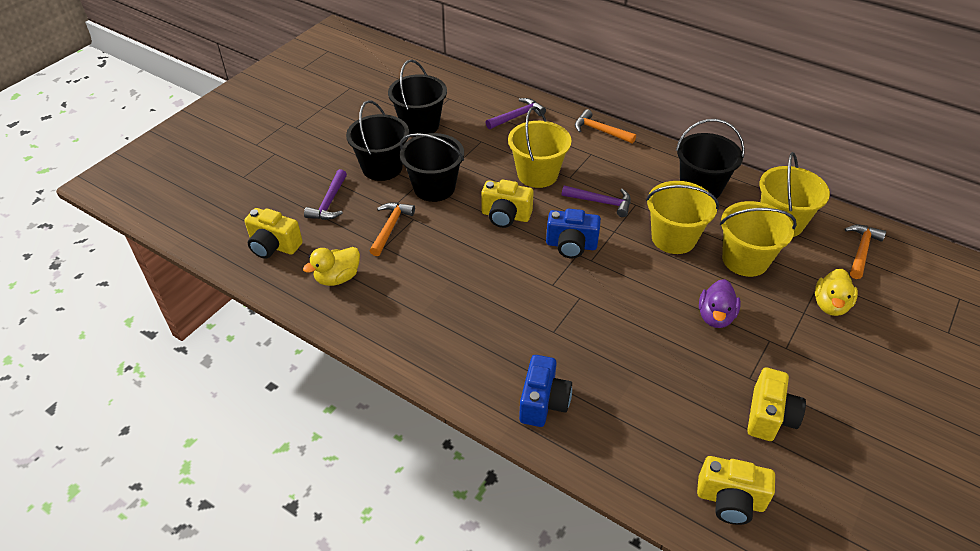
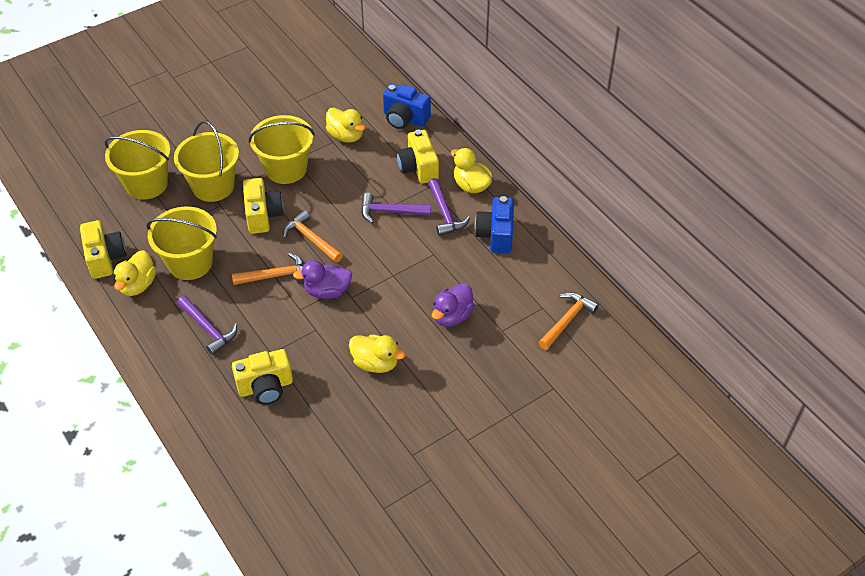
black bucket: [346,100,409,181] [388,59,447,137] [400,133,464,202] [676,119,745,198] = 4 -> none = 0
purple duck: [699,279,741,328] = 1 -> [293,260,352,299] [432,283,475,327] = 2
yellow duck: [303,247,360,286] [815,269,858,316] = 2 -> [114,250,156,296] [326,107,365,143] [349,335,405,373] [451,148,492,193] = 4

